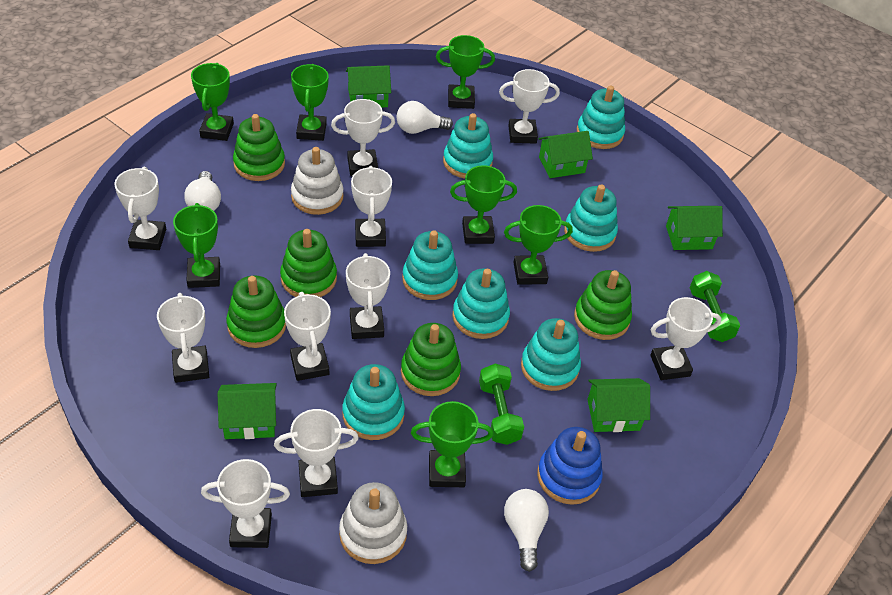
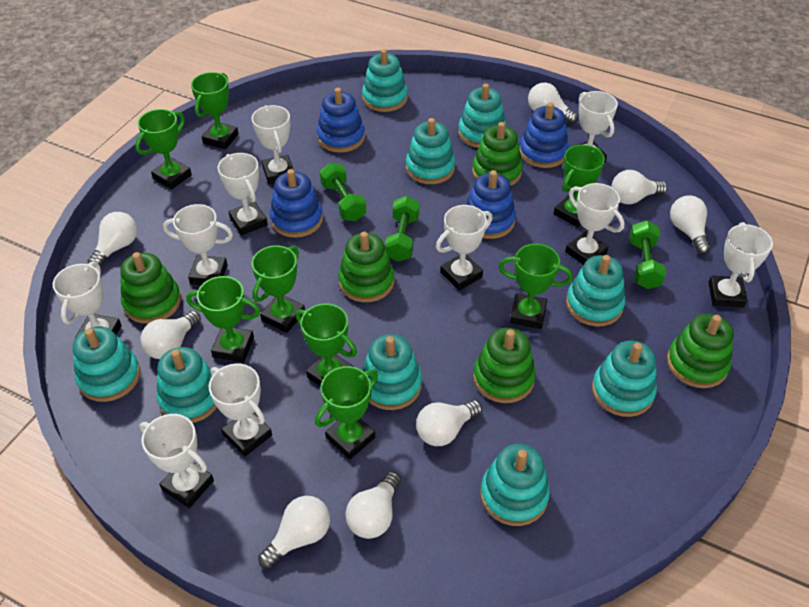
blue stacking toy: [537,427,603,505] = 1 -> [270,169,323,238] [317,88,365,153] [466,170,516,239] [519,102,569,168] = 4
green dumbbell: [479,363,524,445] [690,271,740,342] = 2 -> [320,162,366,221] [385,196,420,262] [629,220,666,289] = 3
green house: [217,383,277,439] [346,65,391,108] [538,131,593,178] [587,378,650,432] [666,206,723,250] = 5 -> none = 0
green trophy: [173,203,220,288] [191,63,234,141] [291,64,329,141] [411,401,493,487] [436,35,495,109] [450,165,517,244] [504,205,573,285] = 7 -> [135,109,192,189] [186,276,261,363] [191,72,239,149] [252,245,305,333] [296,303,357,387] [315,366,378,459] [498,244,573,329] [554,145,605,227] = 8
turquoise stacking toy: [342,364,405,440] [402,230,458,300] [443,113,493,179] [452,268,510,339] [521,318,581,391] [564,185,618,252] [577,86,625,149] = 7 -> [73,326,140,402] [156,347,217,423] [362,49,408,112] [362,334,422,410] [406,118,455,184] [458,83,506,148] [481,444,550,526] [566,255,625,327] [592,341,657,417] = 9
white light bulb: [184,171,221,211] [397,101,453,134] [504,489,549,572] = 3 -> [87,212,137,267] [140,311,201,359] [258,496,330,569] [346,471,401,539] [416,400,482,446] [528,83,578,124] [611,170,667,204] [670,195,710,254] = 8
white stacking toy: [291,147,344,215] [339,482,407,564] = 2 -> none = 0

